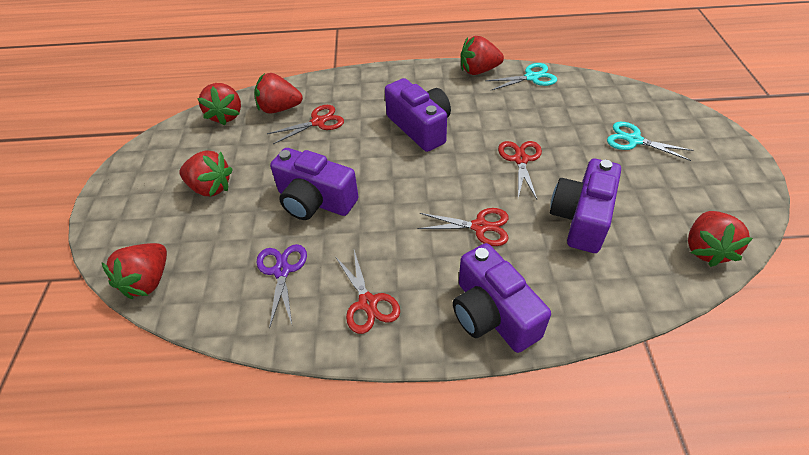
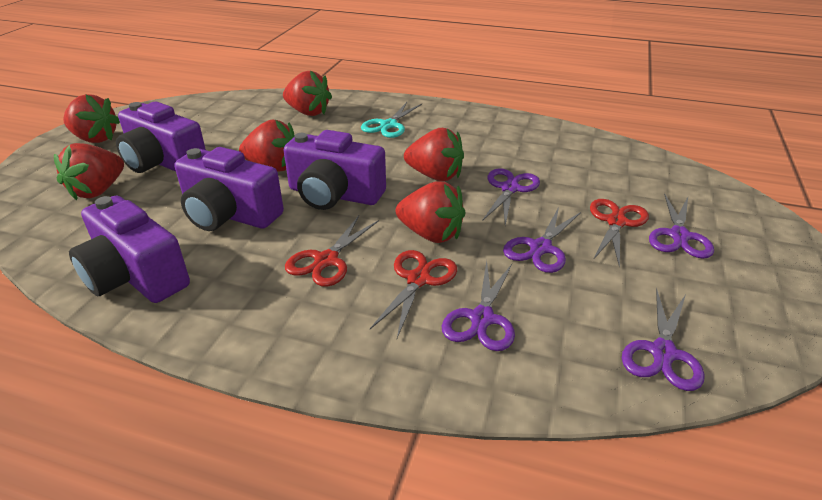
purple scissors: [257,244,307,329] = 1 -> [442,261,515,351] [482,168,540,225] [503,207,581,273] [622,288,705,391] [649,193,714,259] = 5
red scissors: [267,105,344,144] [335,250,400,334] [418,208,508,246] [498,141,542,199] = 4 -> [285,216,379,287] [370,250,457,338] [590,199,649,267] = 3
turquoise scissors: [485,63,557,90] [607,122,694,161] = 2 -> [361,102,422,138] = 1

